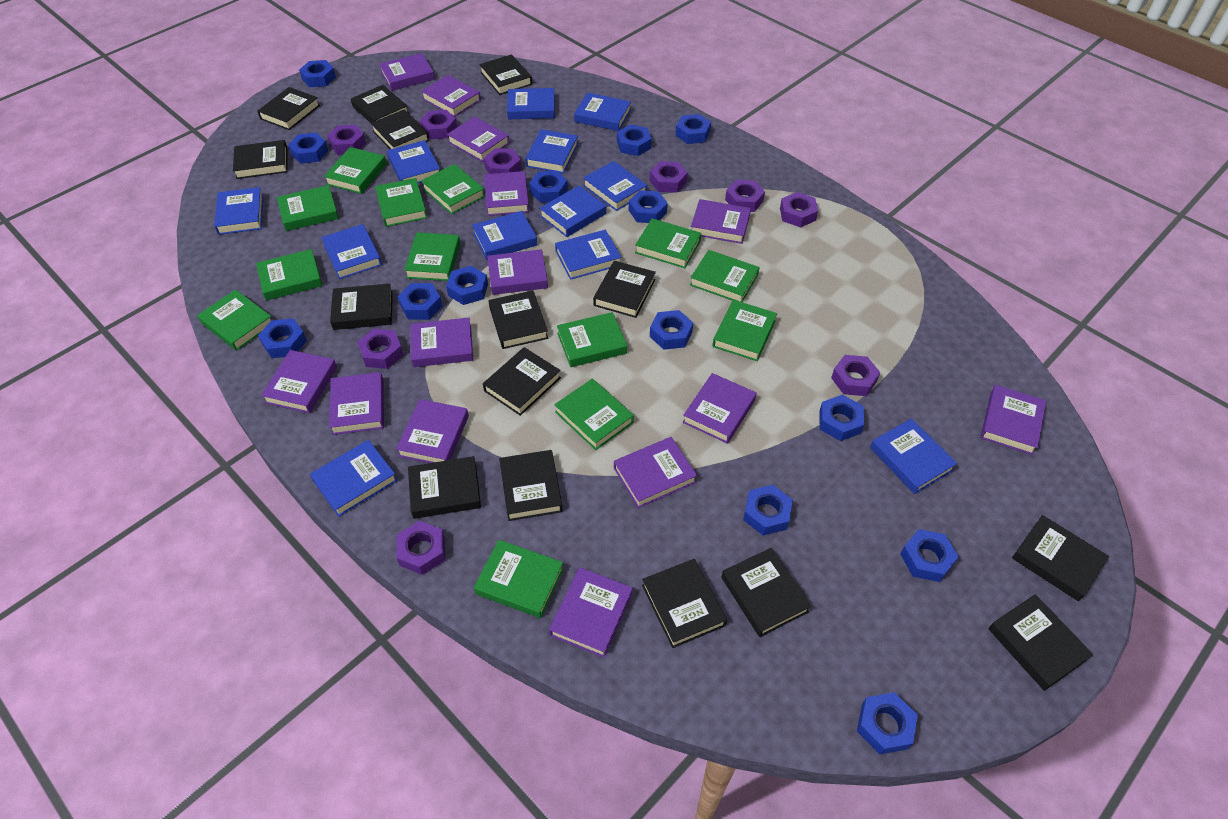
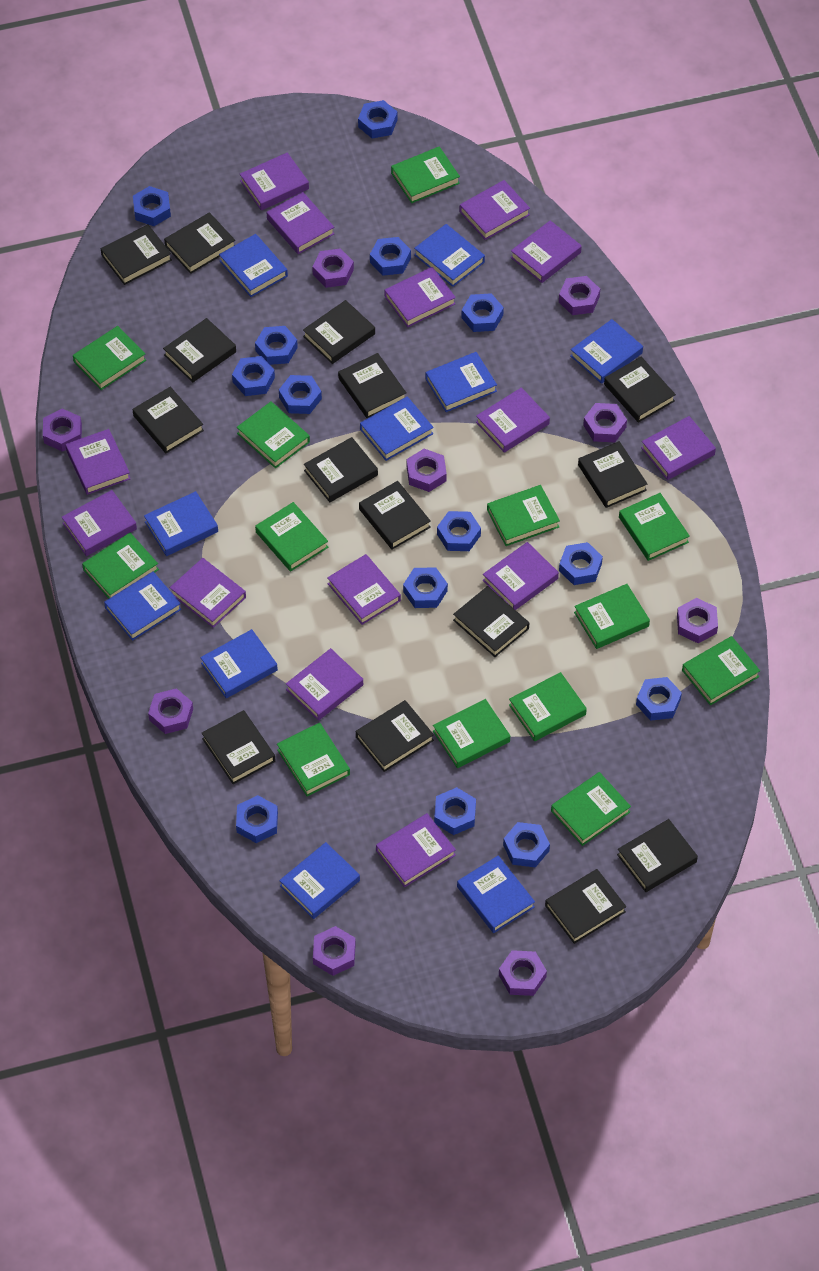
blue book: [214,187,264,235] [310,440,398,517] [321,224,382,279] [387,140,440,183] [472,211,537,260] [507,88,555,119] [525,129,578,174] [539,186,606,237] [555,230,622,280] [574,93,631,131] [583,161,647,211] [870,418,957,494] = 12 -> [104,571,181,641] [144,491,218,556] [200,629,278,698] [219,234,288,297] [279,842,360,919] [360,396,434,461] [414,224,485,287] [426,352,497,412] [457,855,535,933] [570,319,643,384] = 10

